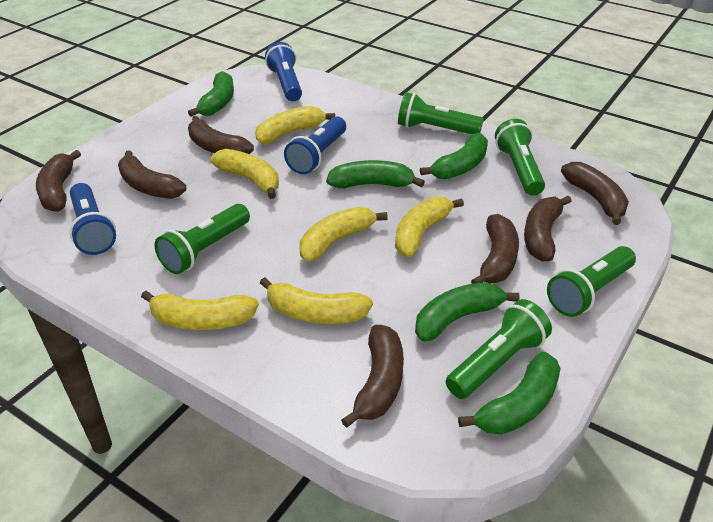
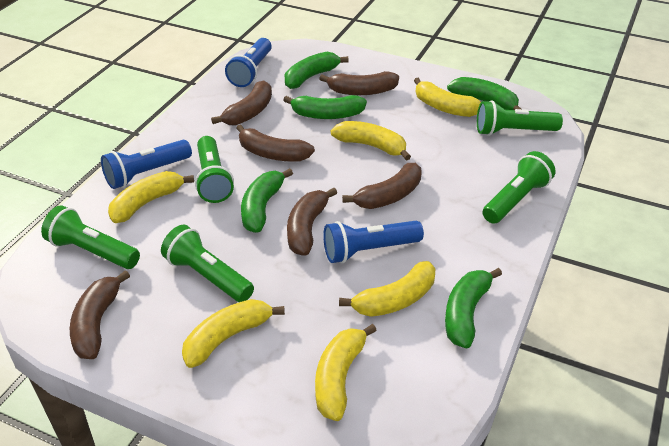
brown banana: [36,150,81,212] [118,150,186,199] [188,116,254,154] [341,325,404,428] [471,214,519,284] [524,196,571,261] [561,162,629,225] = 7 -> [70,270,130,359] [211,80,272,125] [236,124,315,162] [287,188,337,256] [319,71,399,95] [342,163,422,209] = 6

